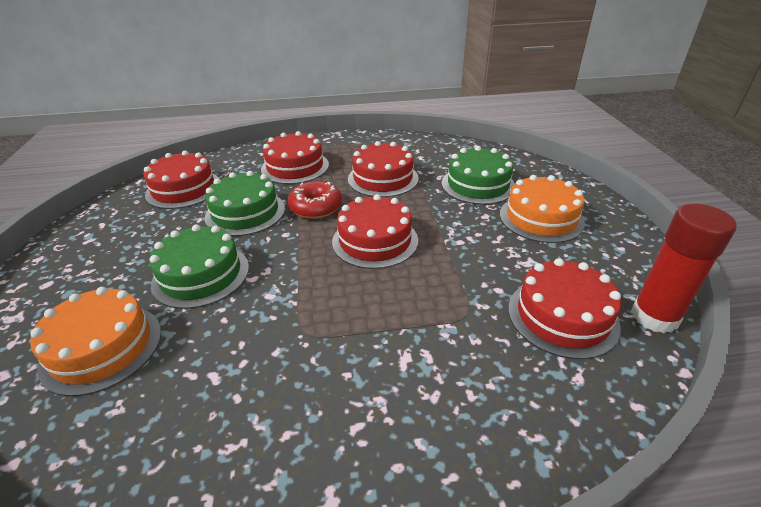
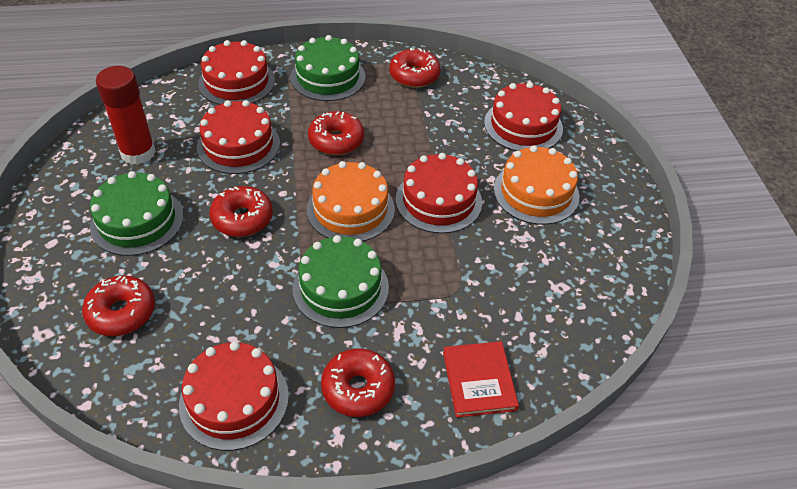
red book: none = 0 -> [443,341,519,418] = 1
red donut: [288,181,342,219] = 1 -> [82,275,155,336] [209,186,273,237] [308,111,364,155] [321,349,395,417] [389,48,441,88] = 5

